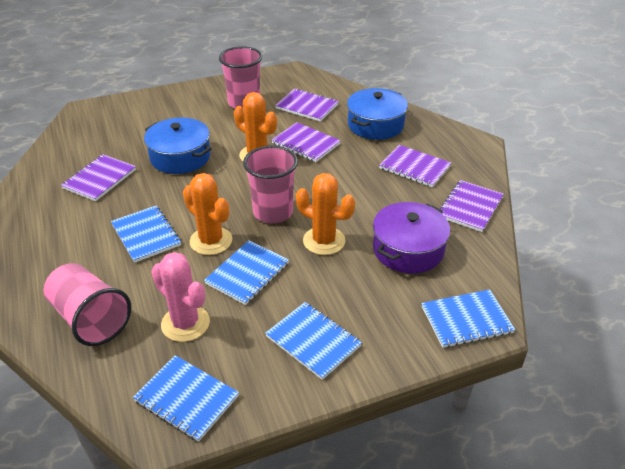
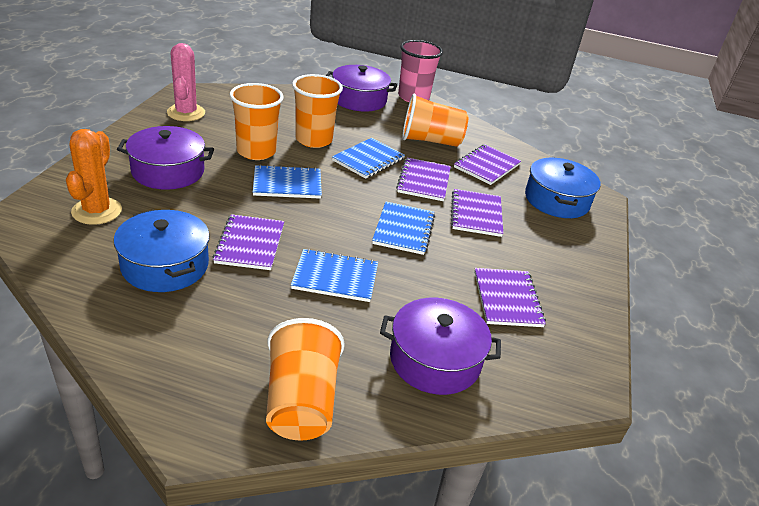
blue notebook: [111,206,181,263] [133,355,239,442] [204,240,289,305] [265,302,362,380] [421,289,515,348] = 5 -> [253,164,322,199] [291,249,378,302] [332,138,405,179] [372,202,435,255] = 4
orange cactus: [183,173,232,255] [234,92,277,161] [296,173,355,255] = 3 -> [66,129,122,225] = 1
orange cup: none = 0 -> [230,83,284,160] [266,318,345,440] [292,74,343,148] [402,94,468,147] = 4
pink cup: [44,263,131,346] [219,46,262,108] [243,146,298,223] = 3 -> [398,40,443,102] = 1
purple pot: [373,202,450,273] = 1 -> [117,126,214,190] [326,65,397,112] [380,298,501,395] = 3

